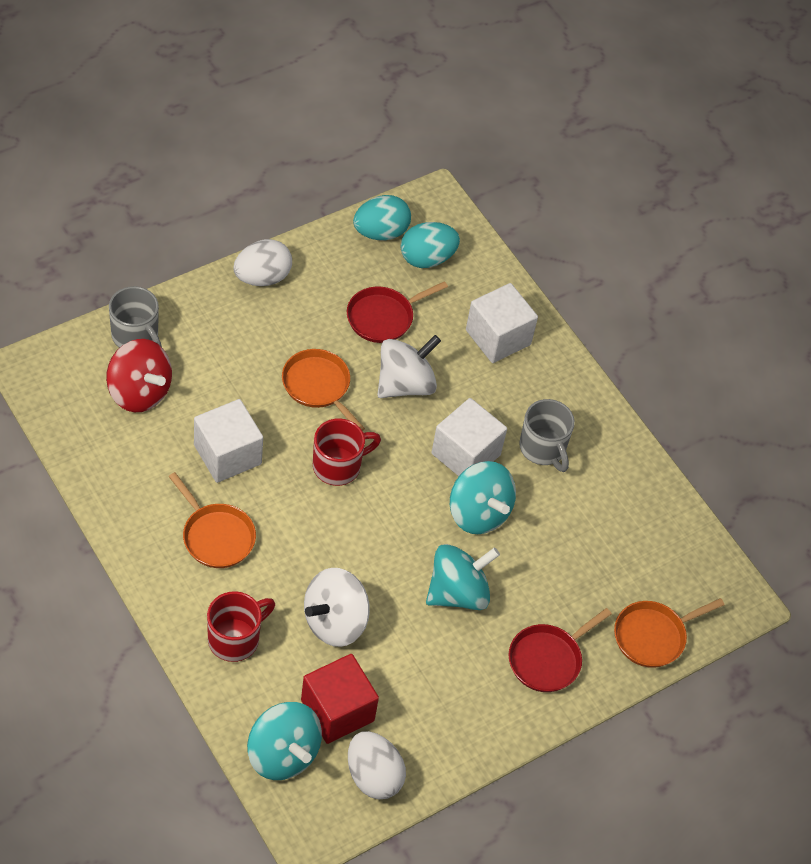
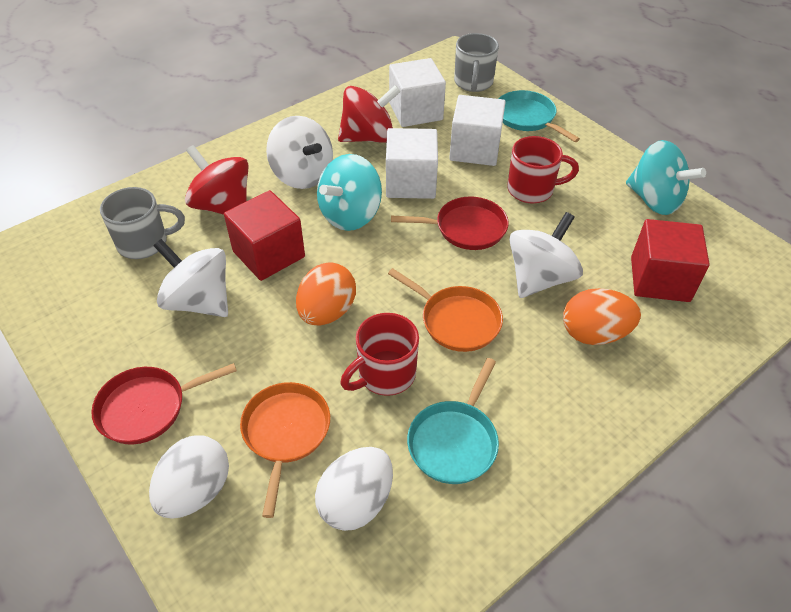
orange egg: none = 0 -> [296,262,356,325] [563,288,641,345] = 2
orange pan: [168,472,256,568] [282,349,365,431] [614,598,725,668] = 3 -> [240,382,330,518] [388,268,503,352] = 2
red cube: [301,654,379,744] = 1 -> [224,190,305,281] [631,219,710,302] = 2
red spinning top: [106,339,172,412] = 1 -> [185,145,249,215] [338,85,401,143] = 2
turquoise egg: [353,195,411,240] [400,222,460,268] = 2 -> none = 0
turquoise pan: none = 0 -> [407,358,499,484] [499,90,580,142] = 2
turquoise spinning top: [247,702,322,780] [426,544,500,610] [450,461,516,534] = 3 -> [317,154,382,231] [626,140,706,215] = 2
white spinning top: [304,568,370,647] [377,335,441,398] = 2 -> [153,239,228,317] [266,116,333,189] [509,212,583,298] = 3

